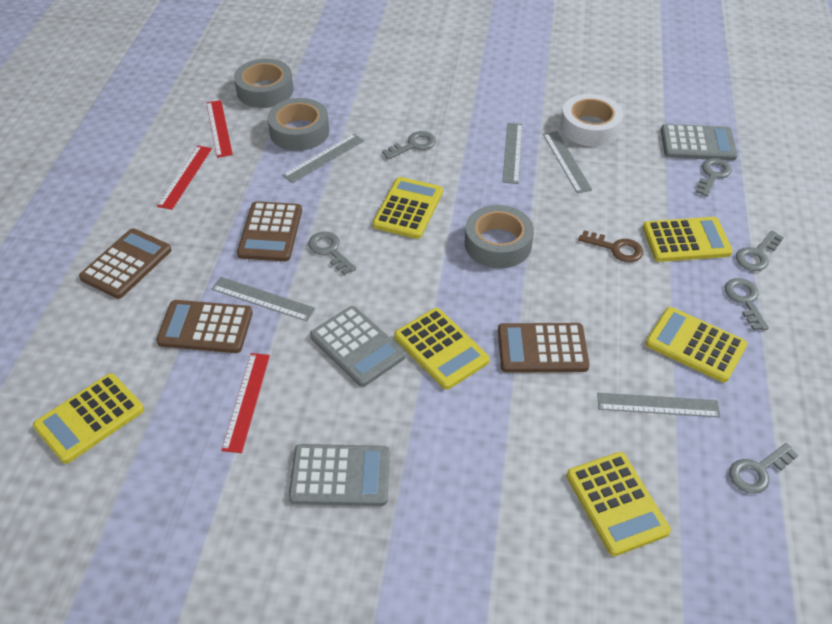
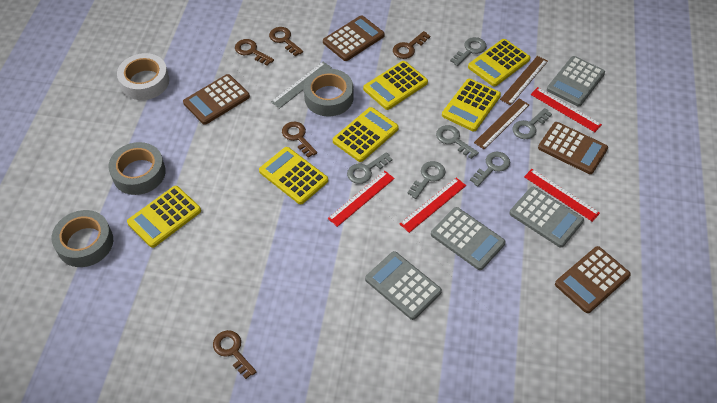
brown key: [578,230,643,262] = 1 -> [213,330,256,379] [235,39,274,66] [269,27,303,56] [282,122,317,158] [393,31,430,59] = 5
brown ruler: none = 0 -> [474,99,529,150] [500,56,548,105] = 2
grey calculator: [289,444,390,506] [310,306,405,387] [661,124,738,161] = 3 -> [365,251,442,320] [431,207,506,270] [509,187,584,247] [547,56,605,107] = 4
grey ruler: [212,277,316,321] [282,134,364,183] [502,123,523,184] [543,131,592,193] [597,393,721,417] = 5 -> [271,62,332,109] = 1
red ruler: [157,146,212,210] [206,100,233,158] [221,353,270,453] = 3 -> [328,171,395,227] [400,178,466,233] [524,169,600,222] [531,87,602,132] = 4

